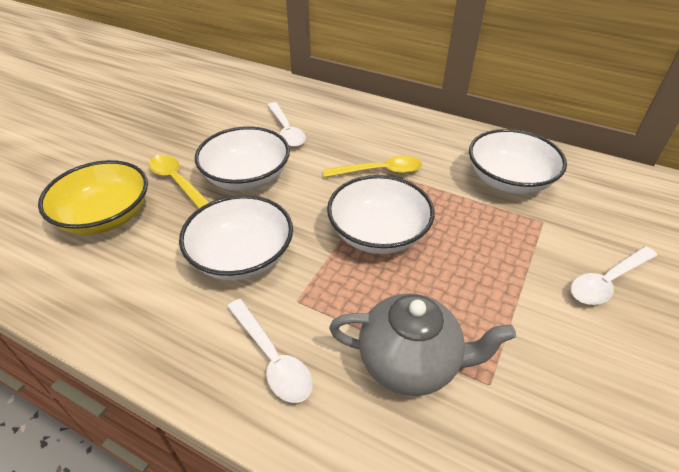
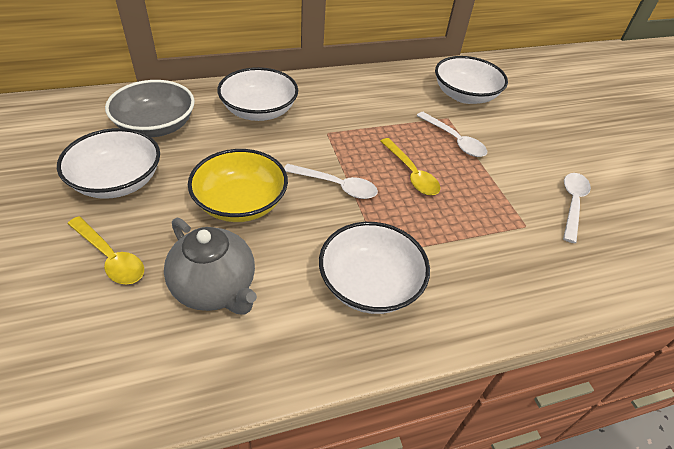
grey bowl: none = 0 -> [105,80,195,137] = 1

